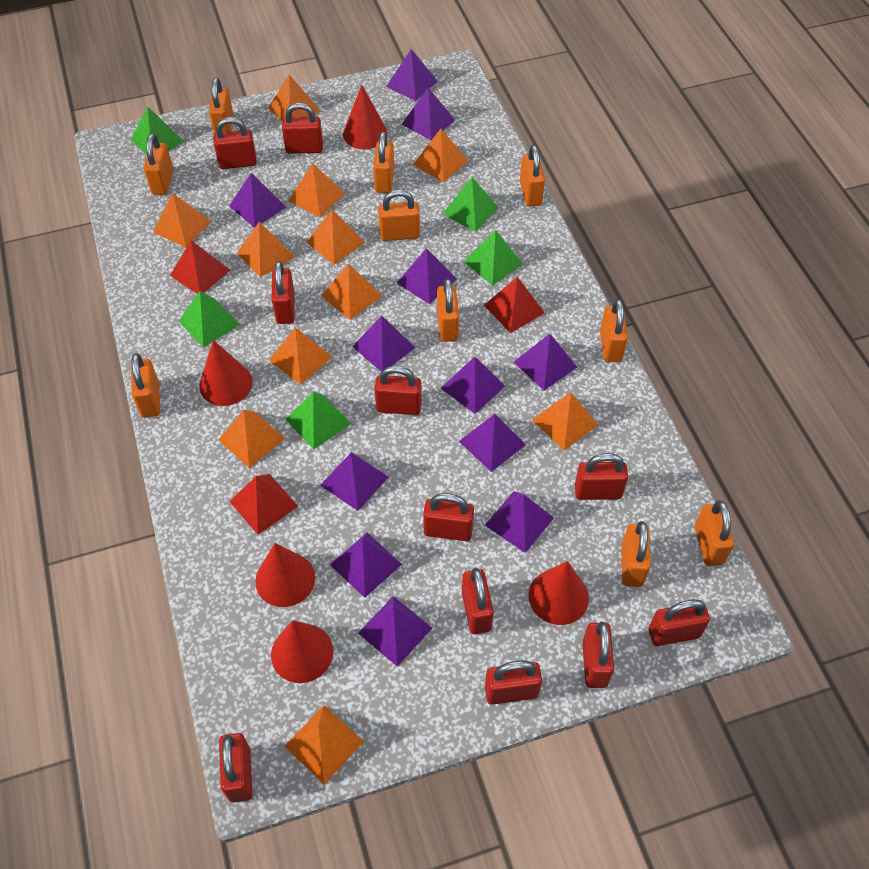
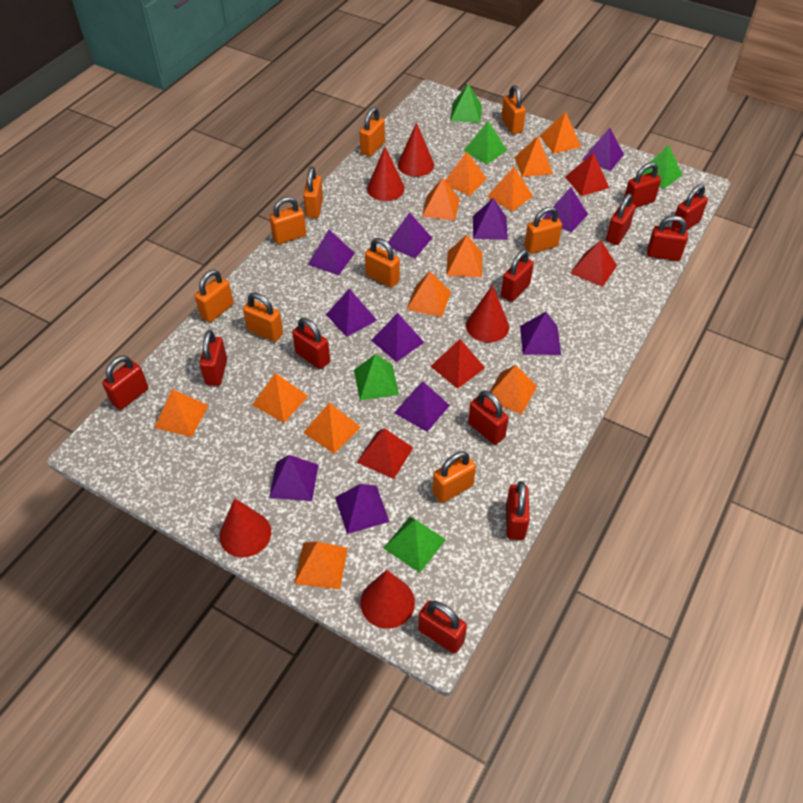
orange padlock: [131,353,160,418] [144,133,173,195] [209,78,233,134] [373,132,394,193] [378,190,420,241] [437,278,459,342] [520,145,545,207] [600,299,628,362] [621,521,651,587] [695,500,735,566] = 10 -> [195,270,234,322] [243,292,283,342] [269,197,306,244] [303,166,323,218] [360,107,385,157] [365,238,400,288] [432,451,476,503] [501,85,526,134] [524,207,562,254] = 9
orange pyramid: [153,193,211,247] [218,410,285,468] [237,222,295,277] [268,75,321,120] [269,327,332,385] [284,705,364,784] [288,163,345,217] [306,209,365,265] [321,263,382,320] [413,129,468,182] [532,393,598,450] = 11 -> [154,389,209,437] [253,373,308,423] [294,542,348,590] [303,403,361,454] [406,272,451,317] [422,178,460,221] [445,152,487,196] [446,235,482,277] [486,365,537,415] [487,167,533,211] [515,136,553,177] [540,112,581,154] = 12
purple pyramid: [229,173,286,228] [320,452,388,511] [330,533,402,598] [352,316,415,372] [358,596,432,666] [386,49,438,101] [397,248,457,304] [402,88,455,140] [441,356,505,414] [459,414,526,472] [485,491,554,553] [514,334,577,390] = 12 -> [269,455,318,501] [308,230,355,275] [326,288,377,337] [335,484,390,534] [371,313,425,362] [388,212,432,258] [394,382,450,432] [473,198,508,240] [520,312,561,355] [542,187,588,232] [582,128,624,171] = 11
red pyramid: [170,240,230,294] [229,474,298,535] [484,277,545,333] = 3 -> [357,428,413,479] [430,339,485,389] [565,152,609,196] [570,240,617,287] = 4

